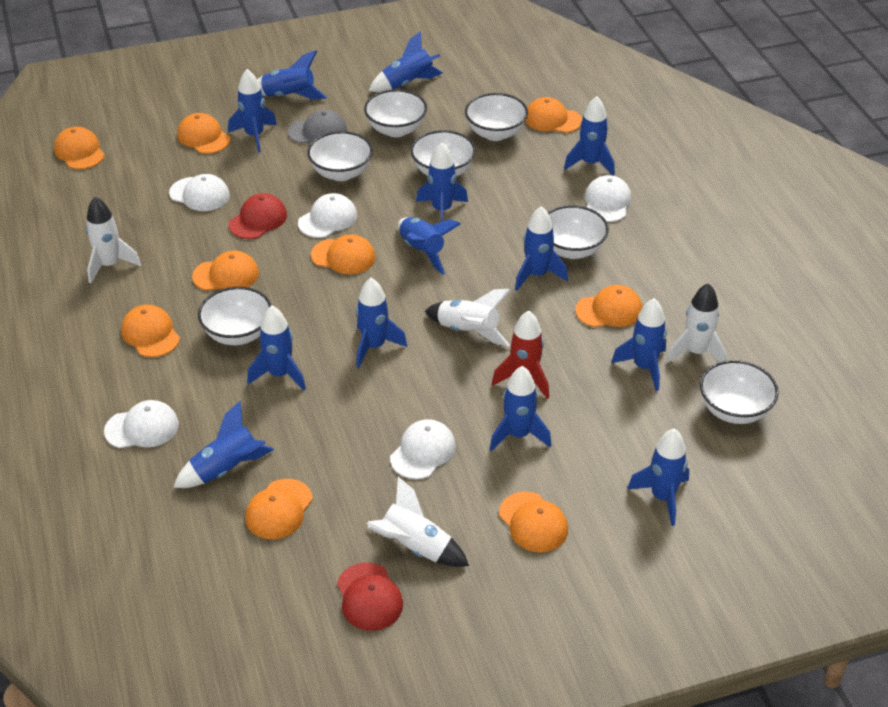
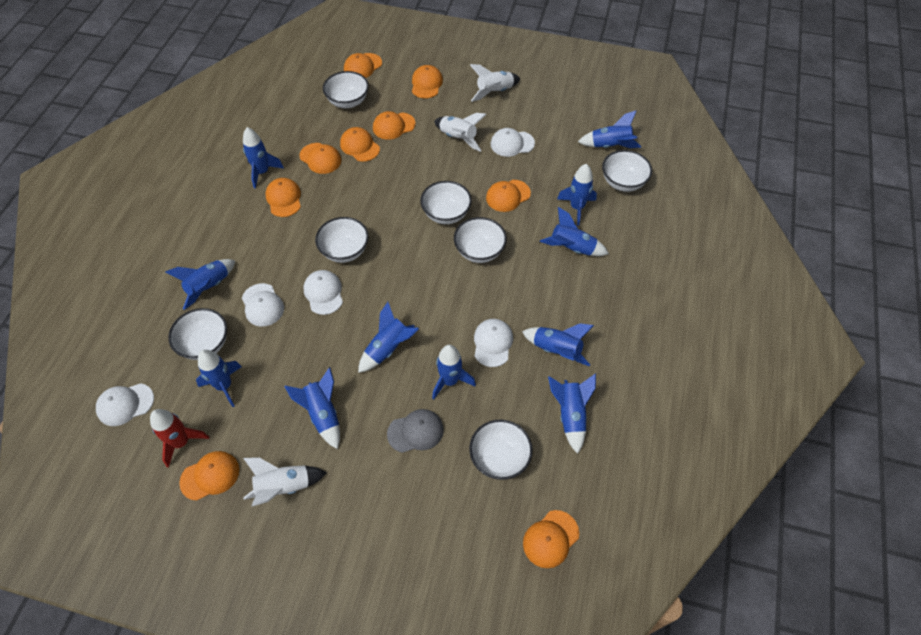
blue rocket: [173,401,274,488] [228,69,277,153] [247,306,306,390] [257,50,327,100] [356,278,407,368] [369,31,443,92] [398,217,461,275] [416,143,468,222] [490,366,551,451] [515,206,568,291] [564,96,615,176] [611,298,667,391] [627,428,689,526] = 13 -> [166,259,235,310] [196,350,242,407] [243,127,284,189] [284,367,340,449] [358,302,419,373] [432,345,476,400] [522,323,594,366] [540,207,609,256] [548,373,596,454] [557,164,597,225] [578,110,641,148] = 11
red cap: [229,193,287,239] [337,562,403,631] = 2 -> none = 0
white rocket: [86,197,141,284] [367,477,469,567] [425,289,511,347] [667,283,726,362] = 4 -> [243,457,327,506] [434,113,486,152] [470,64,520,102] = 3

